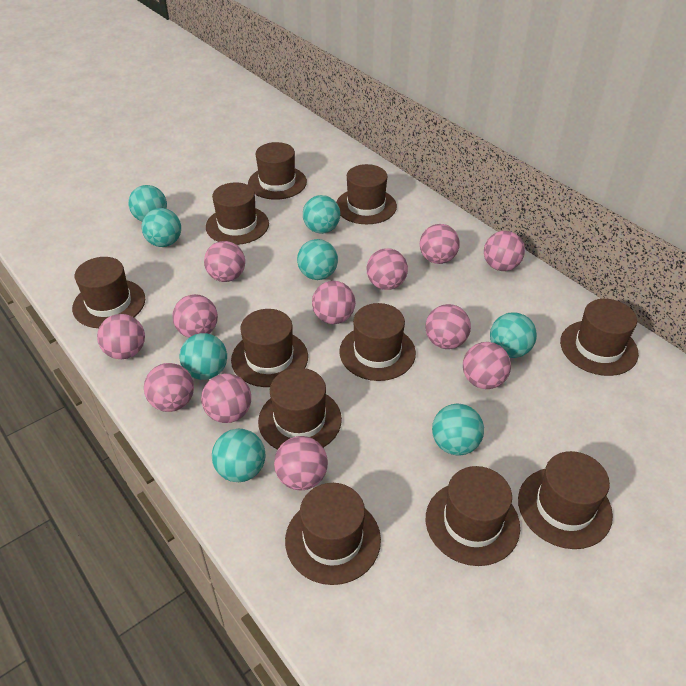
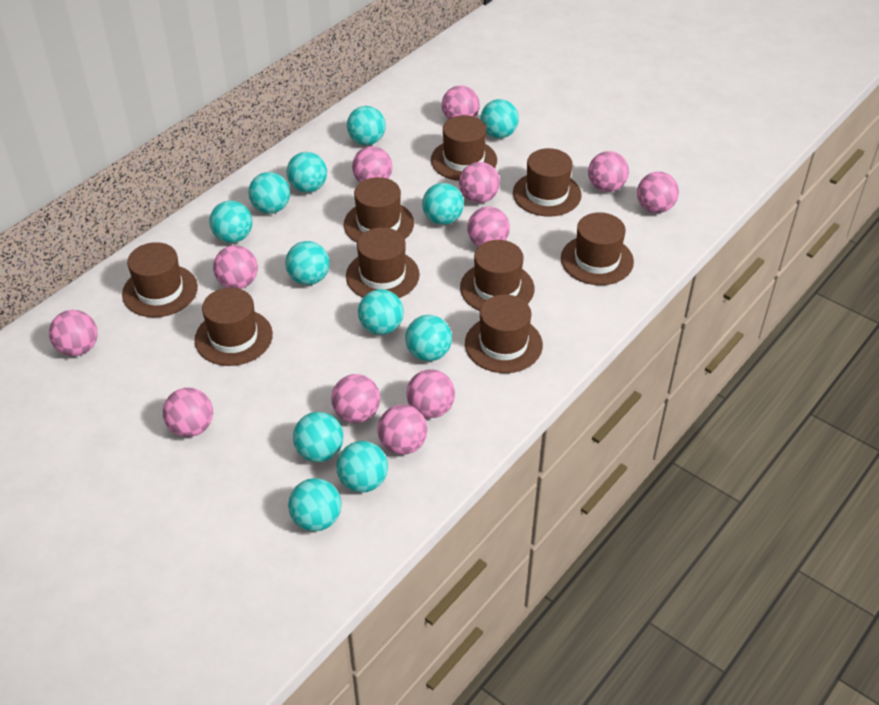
brown hat: [72,257,145,328] [206,182,269,245] [231,309,308,387] [248,142,307,200] [258,368,342,450] [285,483,381,585] [336,164,397,224] [339,303,416,381] [426,466,520,566] [518,451,613,549] [560,299,639,376] = 11 -> [122,242,198,317] [195,288,273,366] [344,177,414,243] [346,227,420,298] [431,115,497,181] [460,240,535,311] [465,294,543,373] [513,148,582,217] [561,212,634,285] = 9
turquoise ball: [128,185,167,222] [141,208,181,247] [179,333,227,380] [212,429,265,482] [297,239,338,280] [303,195,340,234] [432,404,484,456] [490,312,537,358] = 8 -> [209,201,252,243] [248,172,290,214] [285,241,330,285] [286,152,327,193] [288,478,342,531] [293,412,343,462] [337,441,388,493] [347,106,386,145] [358,289,404,335] [405,315,452,361] [422,183,464,225] [480,99,519,138] = 12

